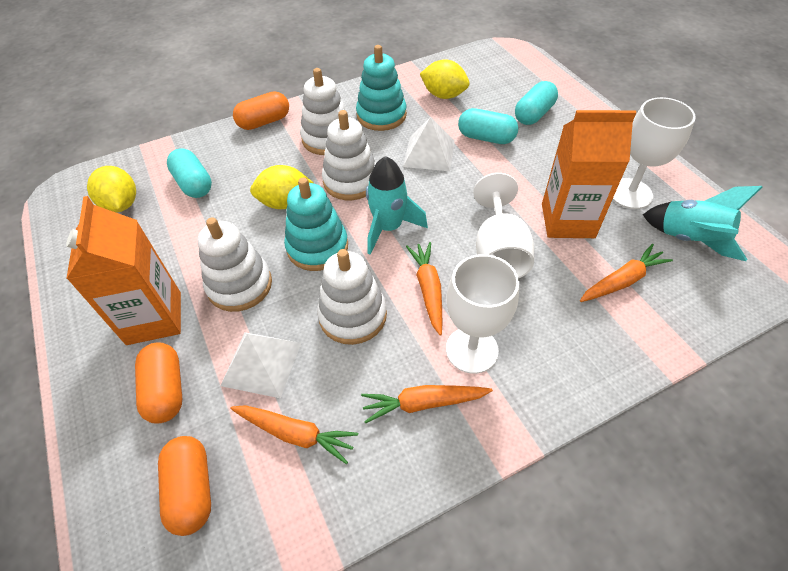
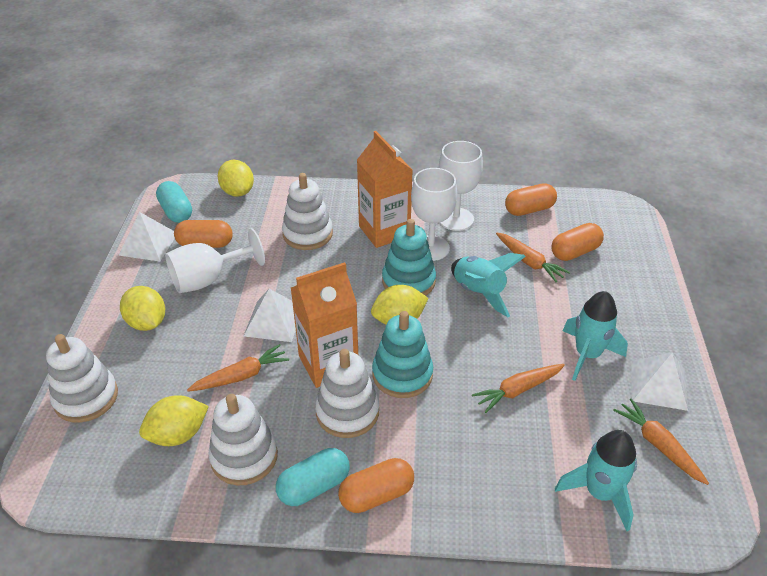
orange capsule: [135,342,182,424] [158,436,211,536] [233,91,289,130] = 3 -> [174,220,233,248] [338,458,414,513] [505,183,557,216] [551,223,604,261] = 4
turquoise capsule: [167,148,212,198] [458,108,518,144] [515,81,558,125] = 3 -> [156,181,192,223] [276,448,350,506] = 2
turquoise rocket: [366,156,428,254] [643,186,762,261] = 2 -> [451,253,526,317] [555,430,637,531] [563,291,628,381] = 3
white pyramid: [221,332,301,398] [403,117,455,171] = 2 -> [118,212,175,261] [244,289,296,342] [631,352,688,411] = 3
yellow lemon: [87,166,136,212] [250,165,313,209] [420,60,470,99] = 3 -> [120,286,165,331] [139,395,209,446] [218,160,254,197] [371,285,428,325] = 4

